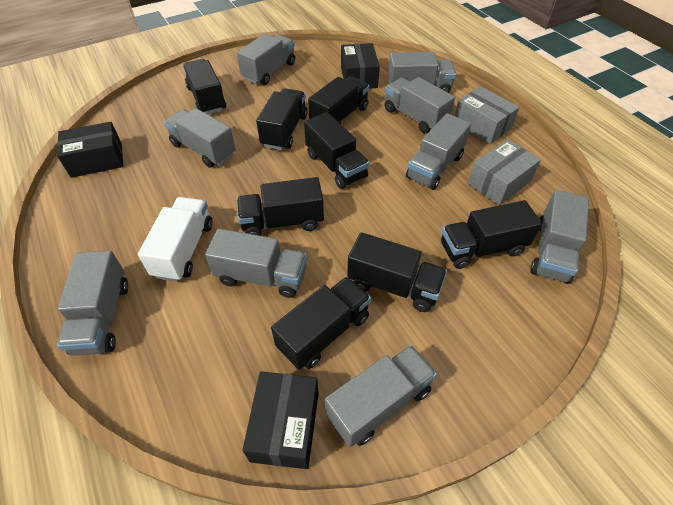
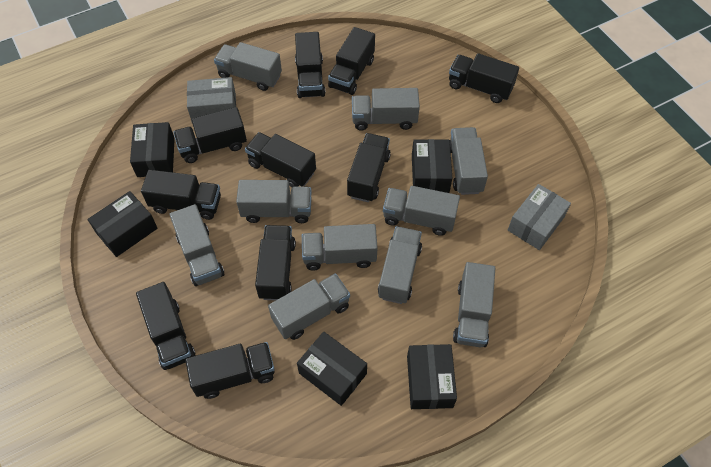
black box: [57,122,123,178] [243,372,319,469] [341,43,380,89] = 3 -> [88,191,158,257] [130,122,175,177] [297,332,367,406] [407,344,457,409] [412,139,452,193] = 5
black truck: [183,59,226,114] [237,177,324,236] [256,88,307,150] [271,277,371,370] [304,112,369,189] [308,76,369,125] [347,232,447,312] [441,200,542,269] = 8 -> [136,282,196,370] [141,170,221,220] [173,107,247,163] [185,342,275,399] [245,132,316,187] [255,225,296,300] [295,32,326,98] [328,27,375,95] [347,133,391,202] [449,53,519,103] = 10
grey truck: [57,251,128,356] [164,108,236,168] [205,229,307,298] [237,34,295,85] [325,345,437,447] [385,77,455,133] [388,52,456,93] [406,113,471,190] [530,190,589,284] = 9 -> [170,204,225,286] [214,42,282,91] [236,180,312,223] [268,273,350,340] [302,224,378,271] [352,88,420,131] [378,226,422,304] [383,186,460,236] [450,127,488,195] [453,262,495,347] = 10
white truck: [138,197,213,282] = 1 -> none = 0

